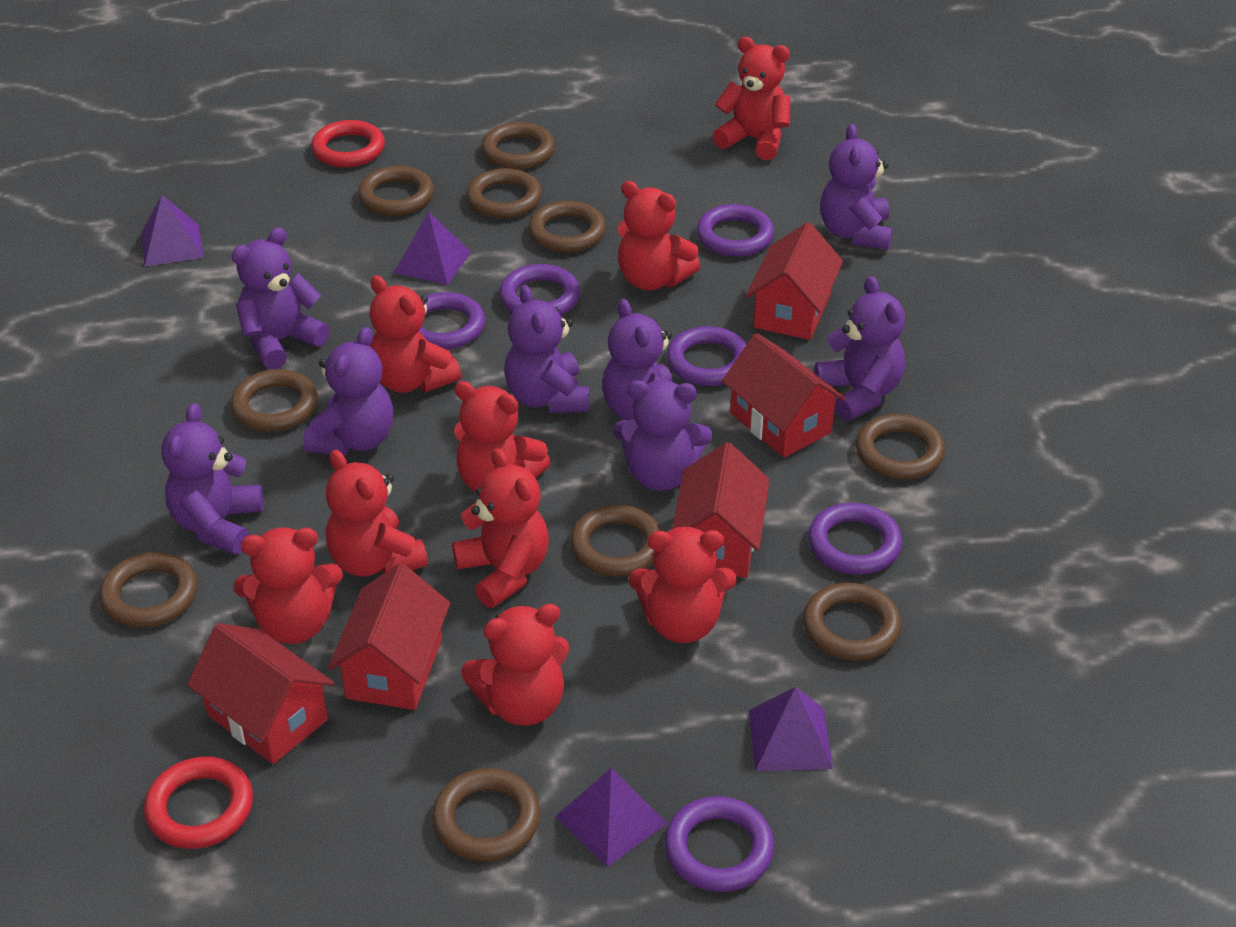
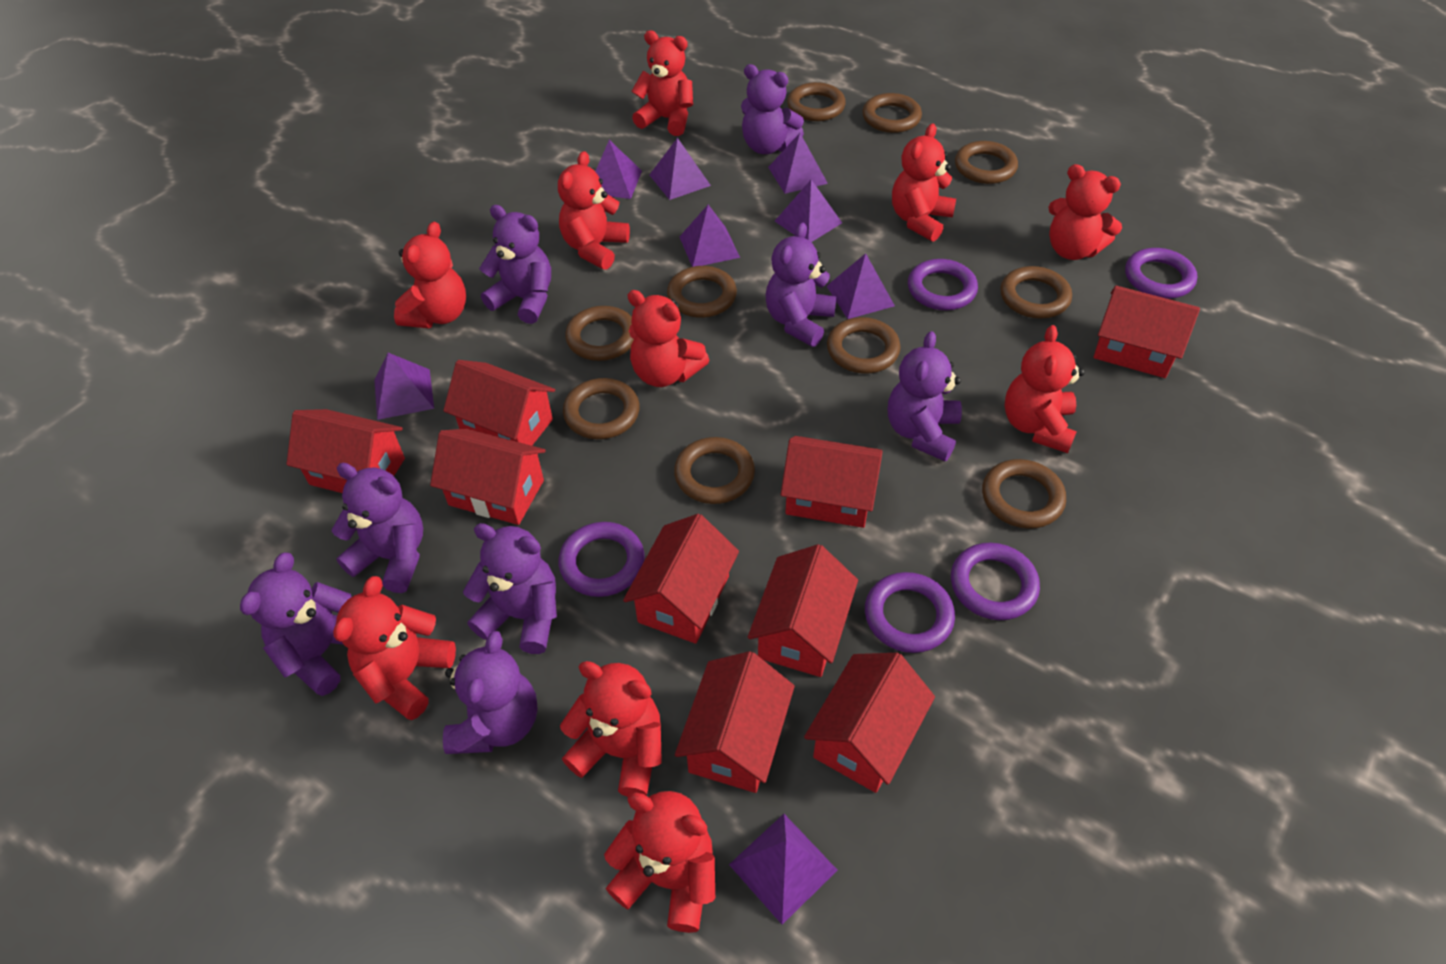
purple pyramid: [141,195,204,266] [394,211,471,285] [555,768,668,867] [749,687,833,771] = 4 -> [374,353,434,420] [595,140,642,199] [649,138,711,200] [680,205,740,267] [729,814,837,925] [768,133,828,194] [775,180,842,242] [827,253,895,319] = 8
purple ring: [419,292,485,350] [499,264,580,315] [664,796,774,892] [667,326,747,386] [696,204,774,257] [808,503,902,575] = 6 -> [559,522,645,597] [865,572,955,653] [908,259,978,310] [951,543,1040,620] [1125,248,1197,299] = 5
red house: [187,623,334,764] [328,563,450,710] [672,442,770,578] [722,333,845,458] [746,222,843,340] = 5 -> [287,409,405,493] [430,429,546,525] [443,360,555,446] [623,514,739,644] [675,651,795,793] [748,544,858,677] [780,436,882,528] [804,653,935,793] [1094,286,1200,378] = 9
red ring: [144,756,253,849] [311,120,385,167] = 2 -> none = 0
red teddy bear: [233,528,343,644] [326,450,428,577] [370,275,461,393] [452,448,549,608] [454,381,551,492] [461,604,570,726] [618,181,700,291] [629,527,736,643] [712,36,791,160] = 9 -> [333,576,456,720] [394,222,466,328] [558,151,630,269] [560,661,662,797] [604,791,715,933] [627,290,709,387] [632,30,693,136] [892,123,956,242] [1005,325,1085,453] [1048,164,1122,260] = 10

